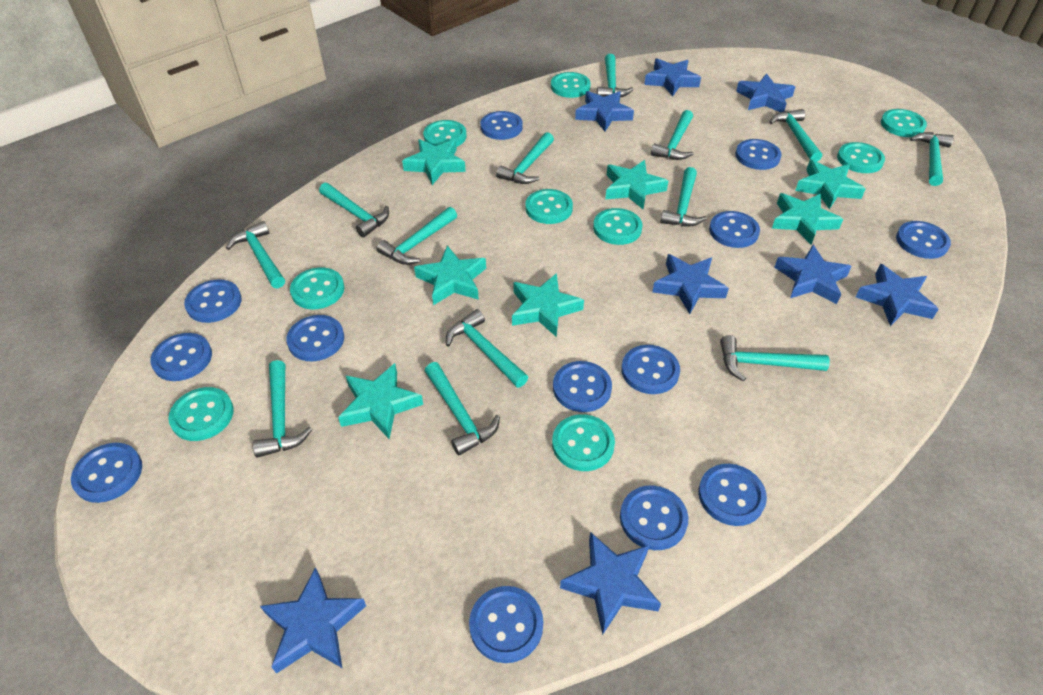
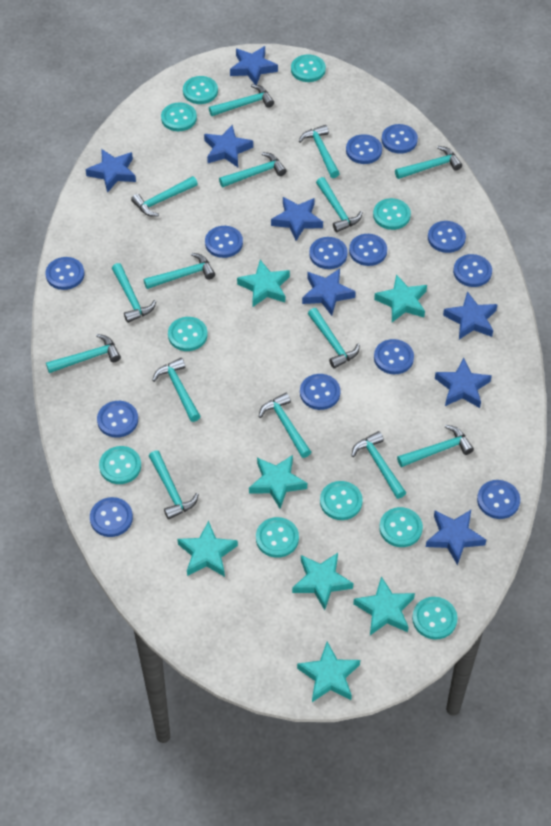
turquoise button: [168,387,234,441] [290,267,344,309] [423,120,466,147] [525,189,573,224] [551,72,591,98] [552,414,615,471] [593,208,643,245] [837,142,885,173] [881,109,927,137] = 9 -> [99,446,141,484] [161,103,197,131] [168,317,208,351] [183,76,218,104] [256,517,299,558] [291,54,326,82] [320,481,363,520] [373,198,411,230] [379,507,423,547] [412,597,458,639] = 10
turquoise hammer: [226,221,285,288] [253,360,313,458] [319,183,389,237] [377,207,457,265] [425,362,500,455] [446,309,528,388] [496,132,554,184] [597,54,634,97] [651,110,693,160] [660,167,707,226] [720,335,830,382] [769,109,822,162] [910,132,954,186] = 13 -> [46,334,121,373] [112,263,156,323] [131,176,198,217] [144,253,215,289] [149,450,199,520] [152,358,201,422] [209,84,274,116] [219,152,287,187] [259,393,311,458] [298,125,340,178] [308,308,360,369] [316,177,363,232] [351,431,406,499] [395,146,462,179] [397,425,474,467] = 15

